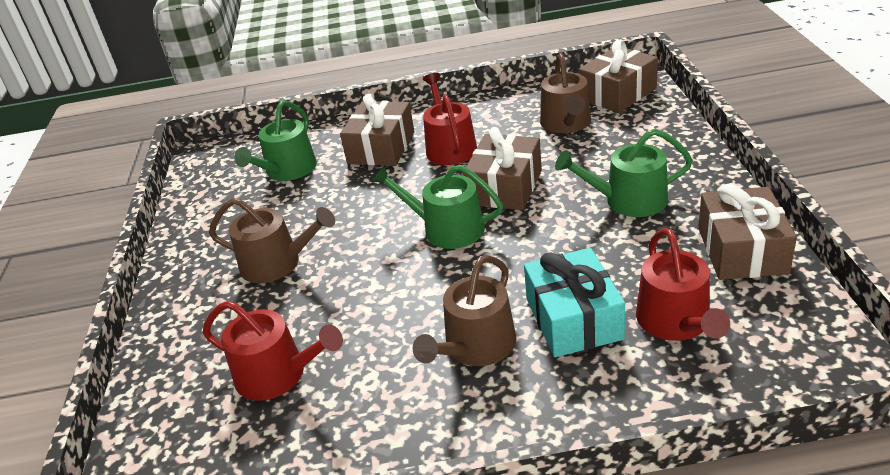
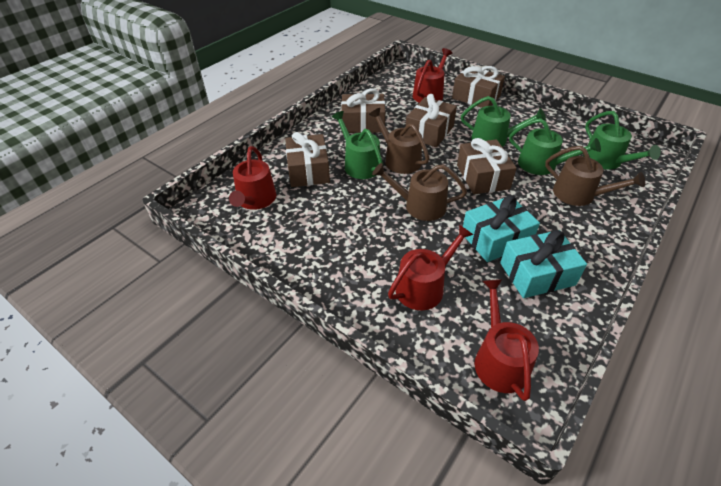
brown gift: [340,94,414,166] [463,127,542,210] [578,39,658,113] [698,183,797,280] = 4 -> [285,132,330,187] [341,89,385,133] [406,94,457,147] [452,66,505,108] [457,138,517,194] = 5
green watering can: [234,100,317,181] [372,165,503,249] [555,129,693,217] = 3 -> [332,111,383,179] [461,96,546,147] [509,118,601,175] [583,111,661,170] = 4
red watering can: [203,301,343,401] [423,73,477,165] [636,228,730,341] = 3 -> [229,146,276,210] [388,225,473,310] [413,48,452,103] [475,279,539,401] = 4
turquoise gift: [524,248,625,357] = 1 -> [463,195,540,262] [500,230,587,298] = 2

